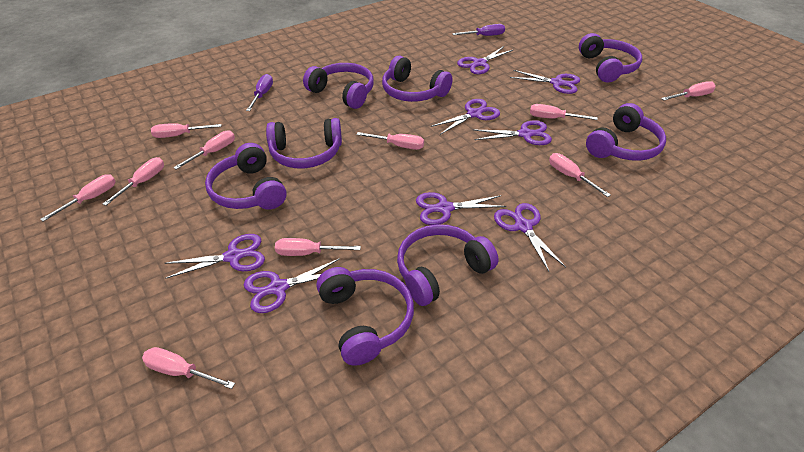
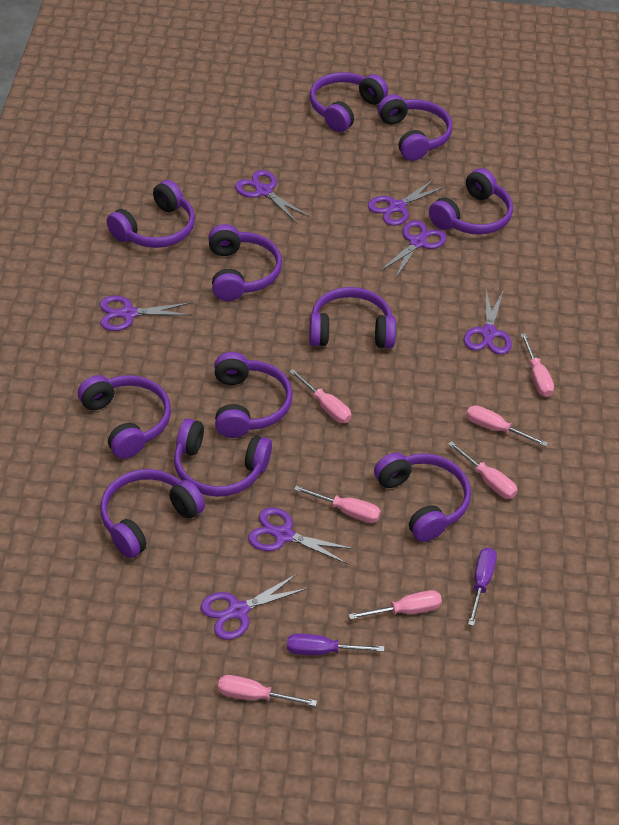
pink screwdriver: [40,174,116,221] [103,157,164,206] [142,347,235,389] [151,123,222,138] [173,130,235,170] [275,238,361,256] [356,132,424,150] [530,104,598,120] [549,153,611,197] [661,81,716,100] = 10 -> [218,675,317,706] [289,369,352,423] [294,485,381,523] [349,590,442,620] [448,441,517,499] [466,405,548,447] [521,333,554,397] = 7
purple headphones: [205,143,286,210] [266,118,342,168] [303,63,374,109] [316,267,414,366] [382,56,453,102] [397,224,498,306] [579,33,642,82] [586,103,666,161] = 8 -> [78,375,171,459] [100,469,205,558] [107,180,195,248] [174,418,272,497] [208,224,282,301] [214,352,293,438] [309,287,396,349] [310,72,388,132] [374,452,471,542] [378,94,452,161] [429,168,513,235] = 11
purple scissors: [165,234,265,279] [244,258,340,313] [416,192,506,225] [431,99,500,135] [457,46,513,74] [474,120,552,145] [494,203,566,271] [510,70,580,94] = 8 -> [100,296,191,331] [201,573,308,640] [235,170,310,223] [248,507,354,564] [368,179,445,226] [380,220,447,279] [464,290,512,355] = 7

